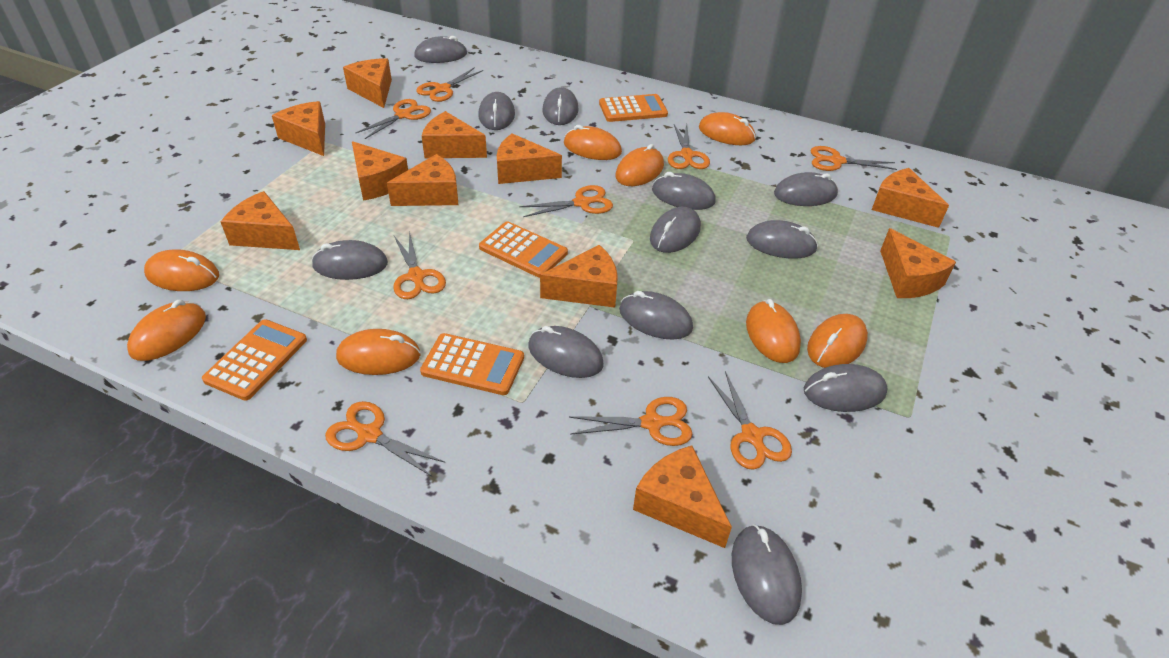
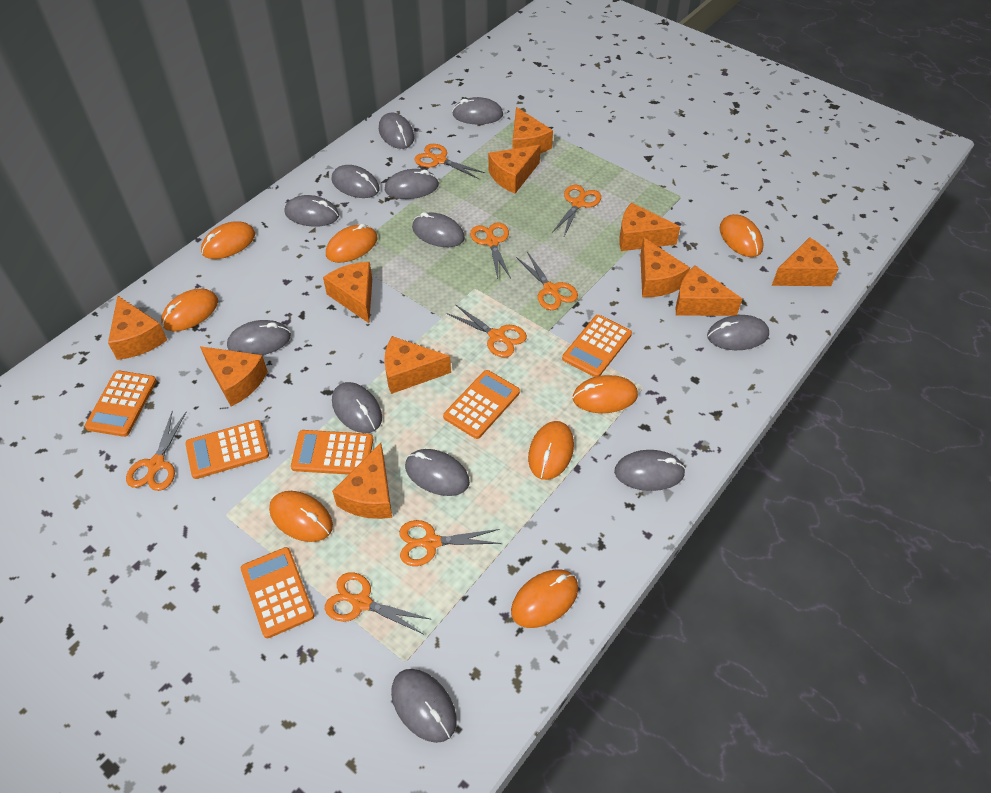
orange calculator: [202,319,307,401] [420,333,524,395] [479,221,568,278] [599,94,668,122] = 4 -> [85,370,157,437] [185,420,269,479] [241,547,315,638] [291,430,373,475] [443,370,520,439] [562,315,632,377] = 6
orange scissors: [325,401,445,477] [356,99,431,139] [394,231,446,299] [416,67,483,102] [519,185,613,217] [569,397,692,446] [668,124,710,169] [708,371,792,470] [810,146,897,171] = 9 -> [126,411,186,491] [325,572,432,634] [399,520,501,566] [414,144,485,179] [447,304,527,358] [470,222,511,279] [516,252,578,310] [552,185,601,236] = 8

